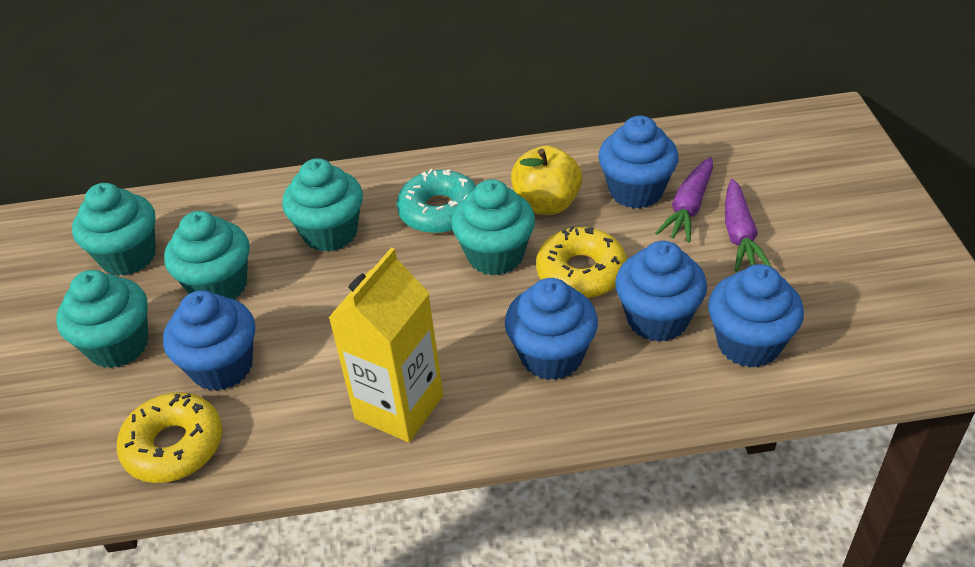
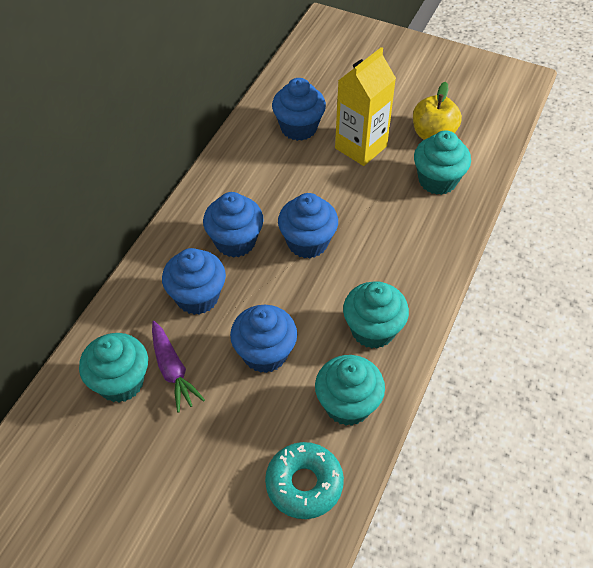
purple carrot: [655,157,713,243] [725,179,771,272] = 2 -> [152,321,205,412] = 1
turquoise cupcake: [56,270,149,368] [72,183,156,276] [164,211,250,300] [282,158,363,252] [451,179,535,275] = 5 -> [79,333,148,402] [315,355,385,426] [343,282,409,349] [414,130,471,195] = 4
yellow donut: [117,392,222,483] [536,226,627,298] = 2 -> none = 0

